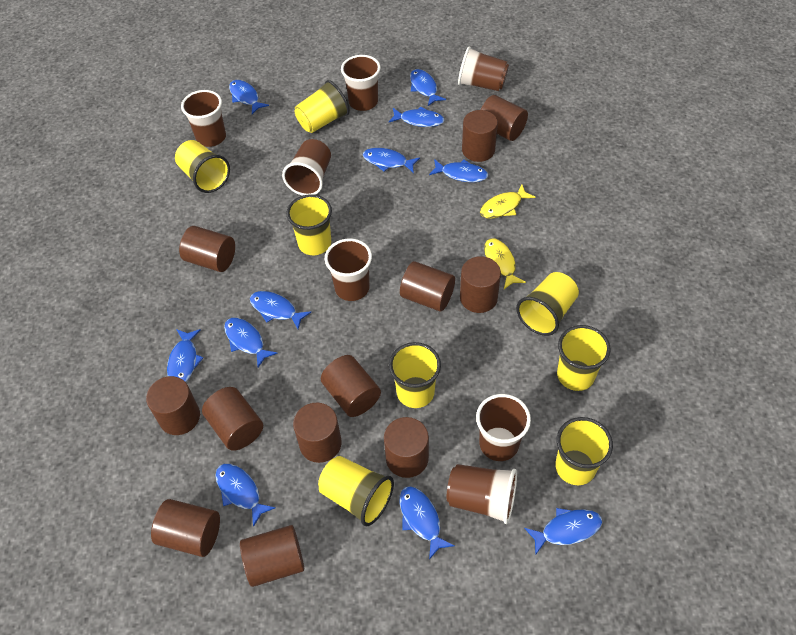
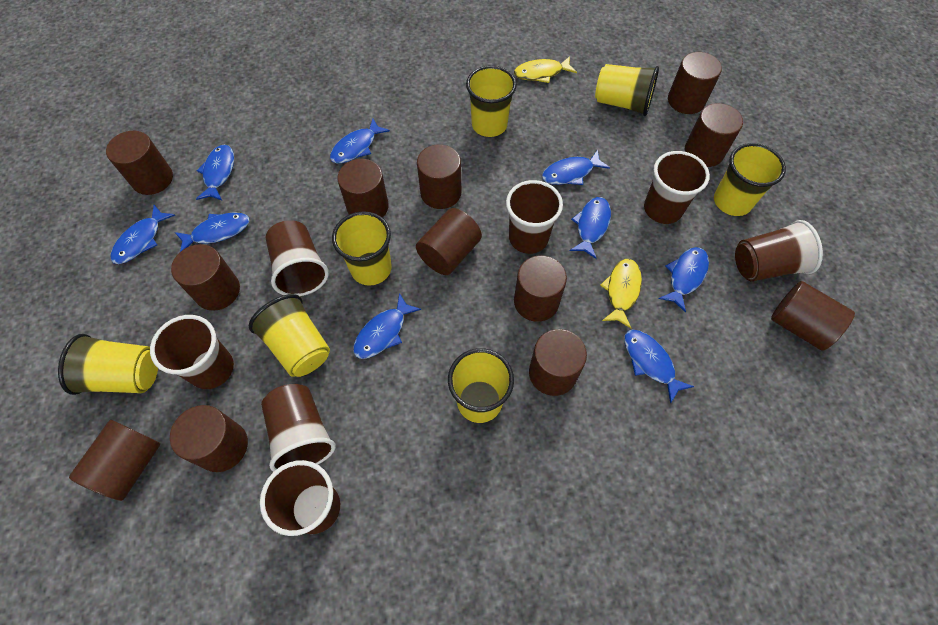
blue fish: [167,329,203,382] [215,464,276,527] [224,318,278,367] [229,80,269,114] [250,291,311,329] [363,148,420,173] [389,106,445,127] [399,486,455,560] [410,69,446,106] [429,159,488,182] [524,508,602,555] = 11 -> [111,205,175,264] [175,212,250,252] [196,145,234,201] [330,118,390,163] [353,293,421,359] [542,150,610,185] [570,197,611,259] [624,329,694,404] [659,247,709,312] = 9
yellow cup: [175,140,230,193] [286,194,332,255] [294,80,350,133] [318,456,394,526] [389,342,441,408] [516,272,579,336] [555,417,613,485] [557,325,611,391] = 8 -> [58,334,158,395] [249,294,330,377] [332,211,392,286] [448,348,514,423] [466,66,517,137] [595,64,659,116] [714,143,786,216] = 7

